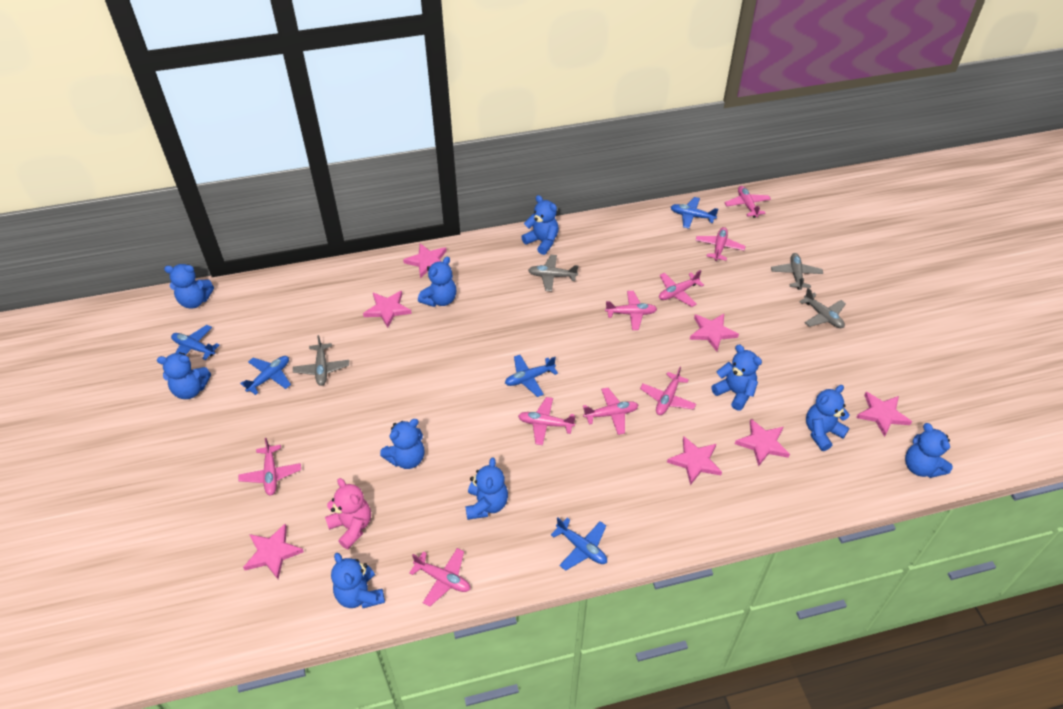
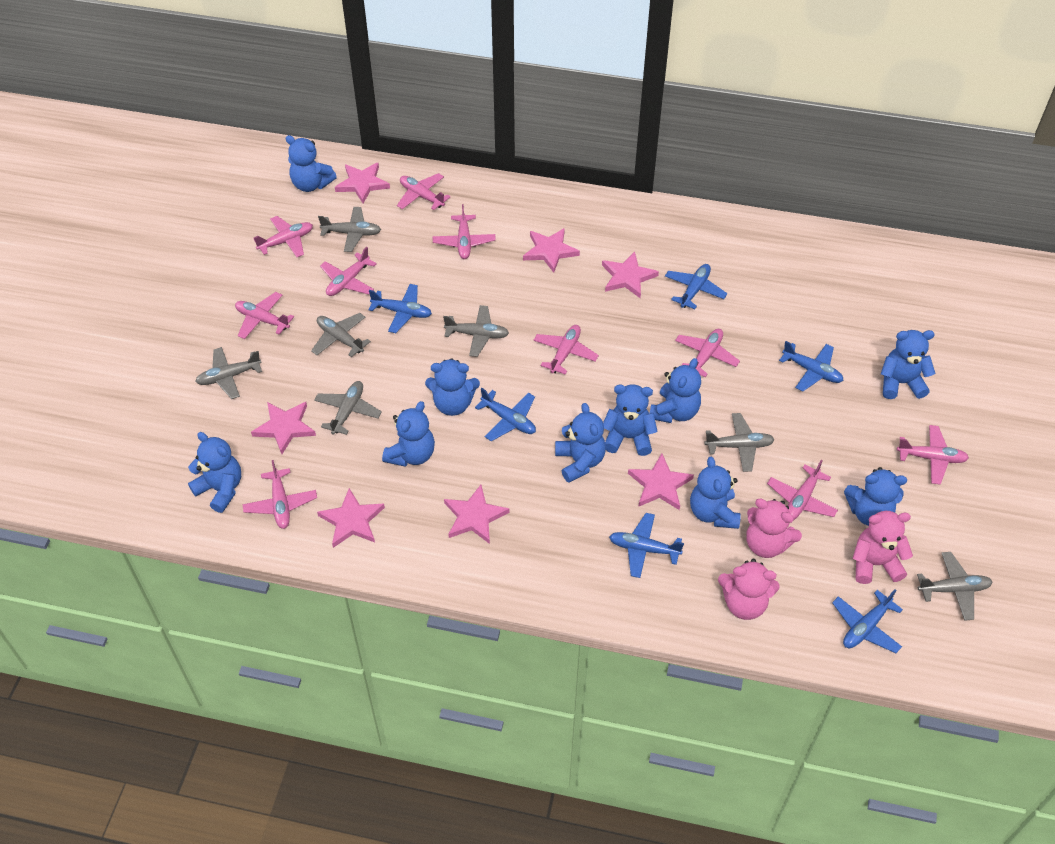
blue plane: [171,325,219,360] [240,356,291,395] [505,355,558,397] [551,517,607,571] [671,197,718,229] = 5 -> [368,284,432,333] [475,388,536,441] [609,513,684,578] [665,264,727,309] [779,341,844,392] [832,589,903,653] = 6
grey plane: [293,335,349,386] [528,255,579,291] [771,253,823,290] [799,288,846,328] = 4 -> [195,347,262,399] [311,313,371,357] [314,381,382,435] [318,207,381,252] [443,305,509,357] [705,413,775,472] [917,552,992,621] = 7
pink plane: [239,438,301,496] [409,548,471,607] [518,397,576,445] [583,388,639,435] [605,291,657,330] [640,367,696,415] [659,270,704,307] [695,227,746,261] [724,186,771,218] = 9 -> [235,292,294,339] [242,460,317,529] [253,216,313,257] [320,247,377,296] [397,173,451,210] [433,204,496,259] [533,325,599,375] [675,329,740,377] [767,460,838,520] [897,425,969,485] = 10
pink teddy bear: [325,478,371,549] = 1 -> [718,559,780,620] [746,499,802,558] [853,511,913,584] = 3

